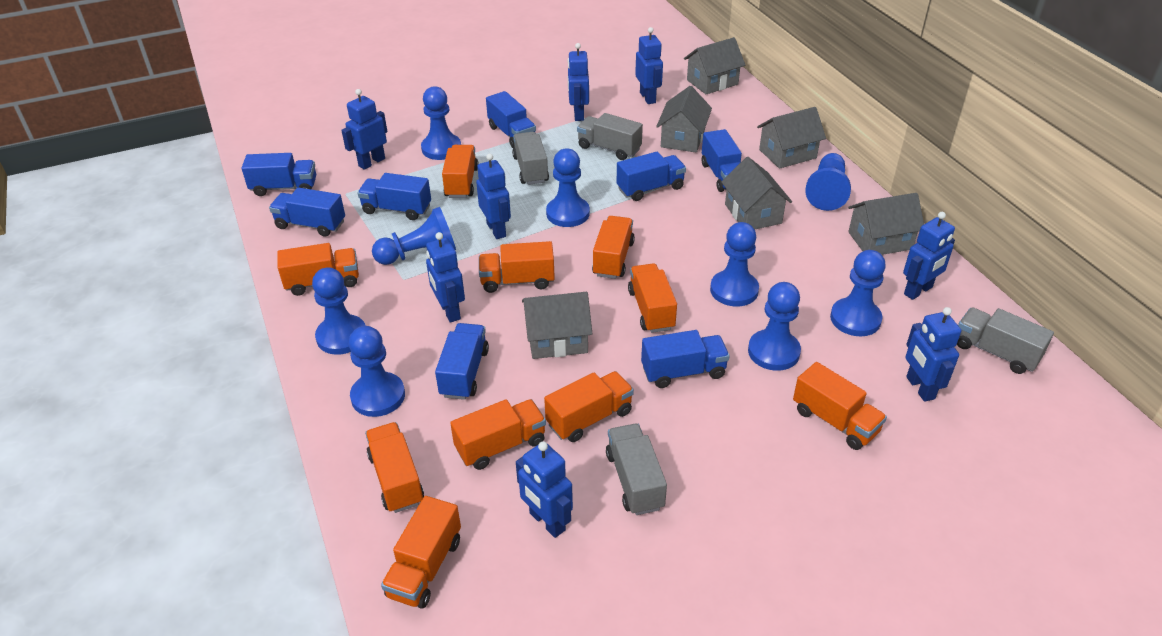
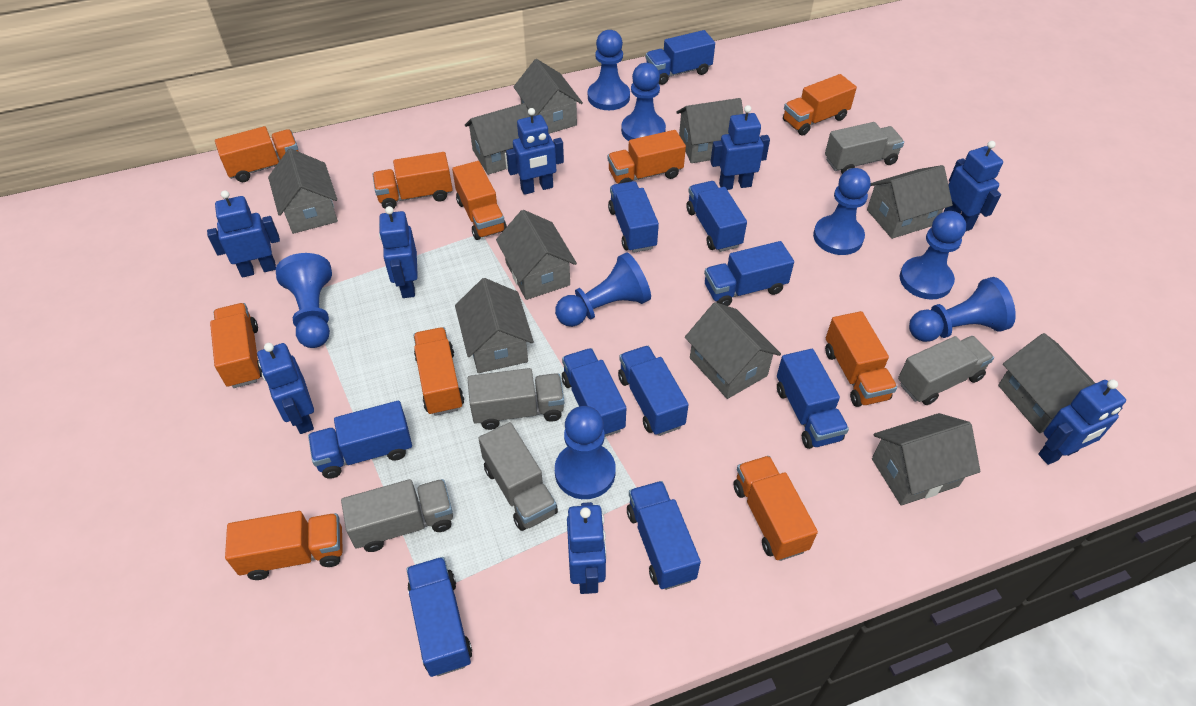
blue pawn: [312,267,366,355] [349,326,405,417] [372,207,456,265] [421,86,461,160] [546,149,590,227] [710,222,759,307] [748,282,801,371] [805,153,851,211] [830,250,886,336] = 9 -> [276,253,332,348] [555,252,651,327] [555,406,616,499] [588,30,630,110] [621,63,666,141] [813,168,870,255] [900,211,966,300] [909,277,1016,342] = 8
blue truck: [242,153,316,196] [269,187,345,237] [358,173,431,220] [435,323,489,400] [486,91,536,148] [617,152,686,201] [641,330,730,388] [702,129,742,192] = 8 -> [308,401,412,479] [406,557,472,677] [562,348,626,437] [608,181,659,253] [618,346,689,436] [627,481,701,590] [646,30,715,85] [686,181,747,252] [704,241,794,306] [777,349,849,449] = 10
grey house: [522,292,592,359] [656,86,712,153] [684,37,745,94] [721,157,792,229] [757,107,826,169] [848,193,924,255] = 6 -> [268,149,338,234] [455,278,534,373] [465,103,530,175] [496,210,577,300] [514,59,583,134] [676,98,743,163] [685,302,781,399] [867,165,953,239] [872,413,980,506] [998,333,1095,433] = 10
grey truck: [512,132,549,185] [577,113,643,160] [606,424,667,515] [957,307,1054,374] = 4 -> [341,479,453,552] [468,368,564,430] [478,422,558,531] [825,122,904,174] [898,336,994,405] = 5

